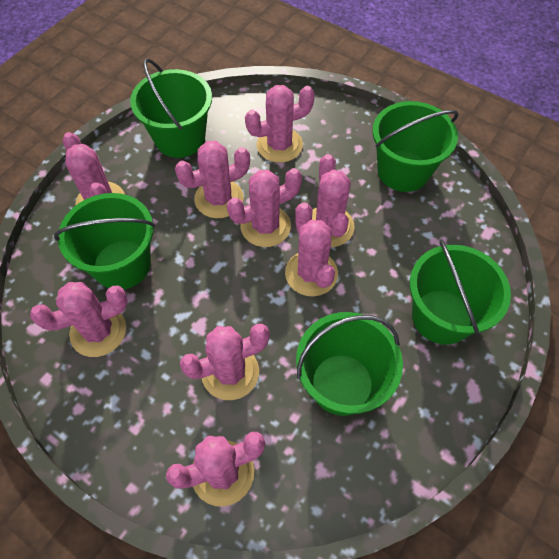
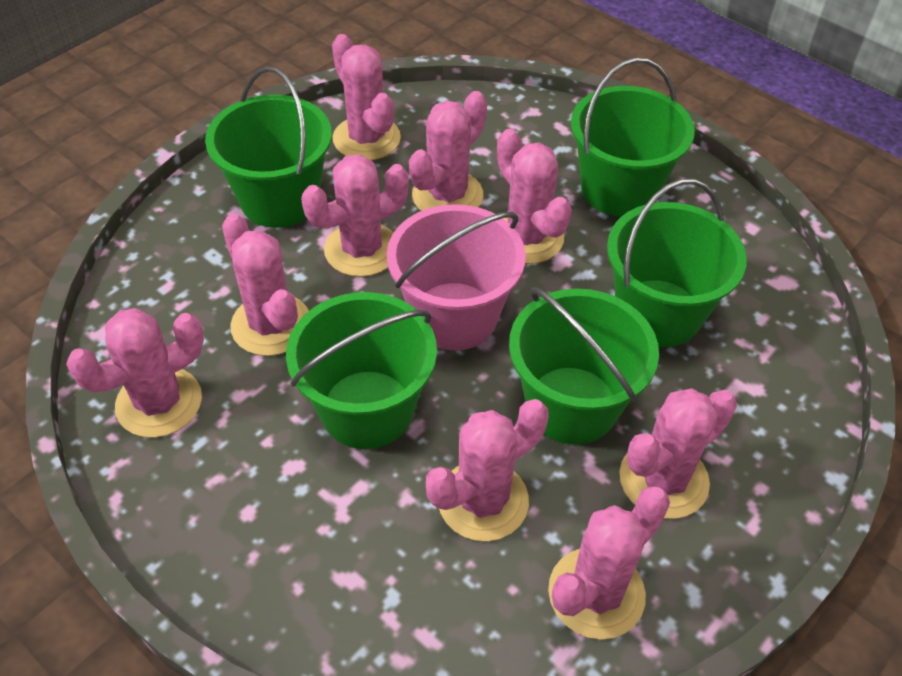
pink bucket: none = 0 -> [387,204,526,351] = 1

